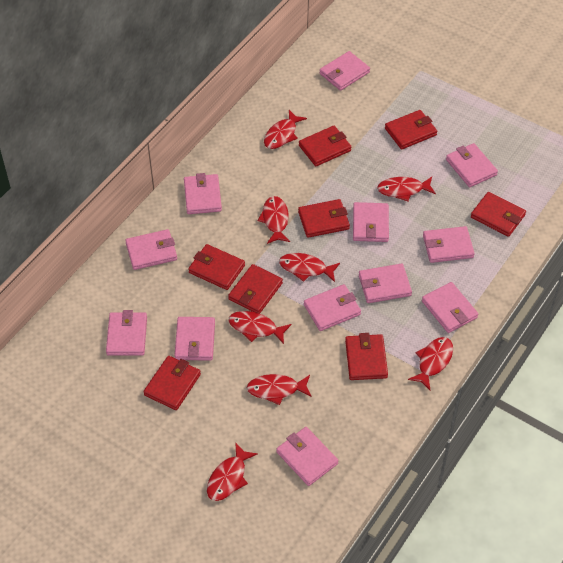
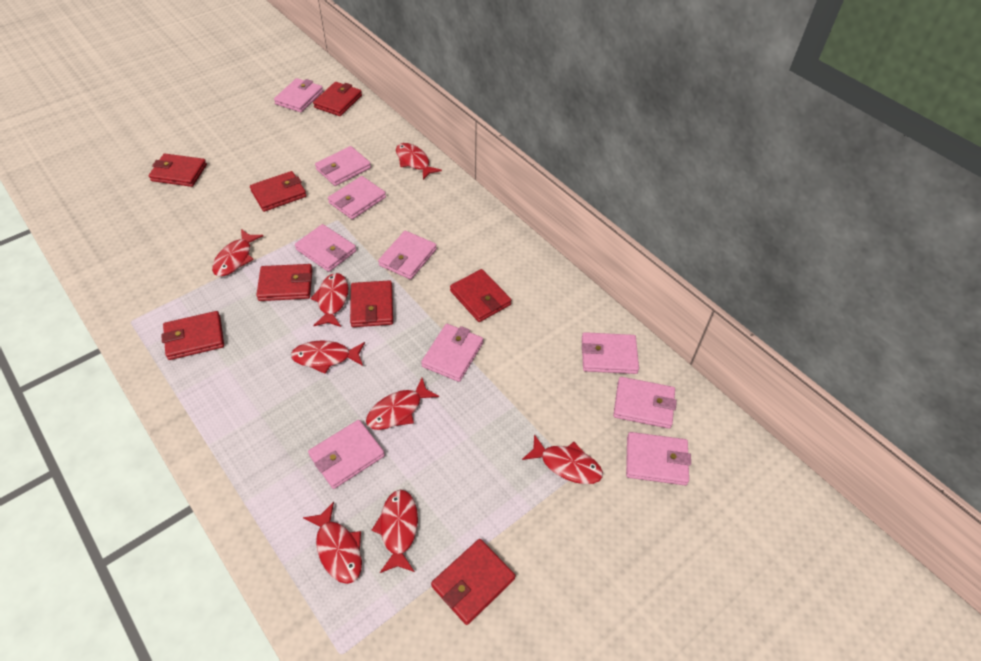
pink wallet: [106,310,147,356] [125,229,177,270] [175,317,215,361] [184,173,222,214] [276,427,338,486] [304,284,361,331] [320,51,370,91] [353,202,389,242] [359,264,412,303] [422,282,478,333] [423,226,475,263] [446,143,498,187] = 12 -> [274,78,323,112] [295,224,356,272] [308,420,385,489] [315,146,371,186] [328,176,386,220] [378,231,437,280] [421,324,483,382] [582,332,639,374] [613,377,677,429] [626,432,691,485] = 10

